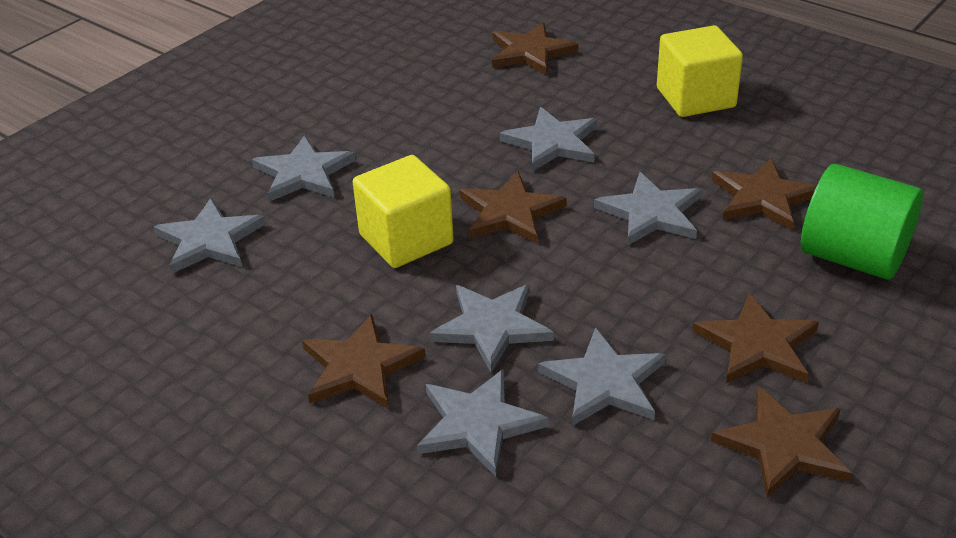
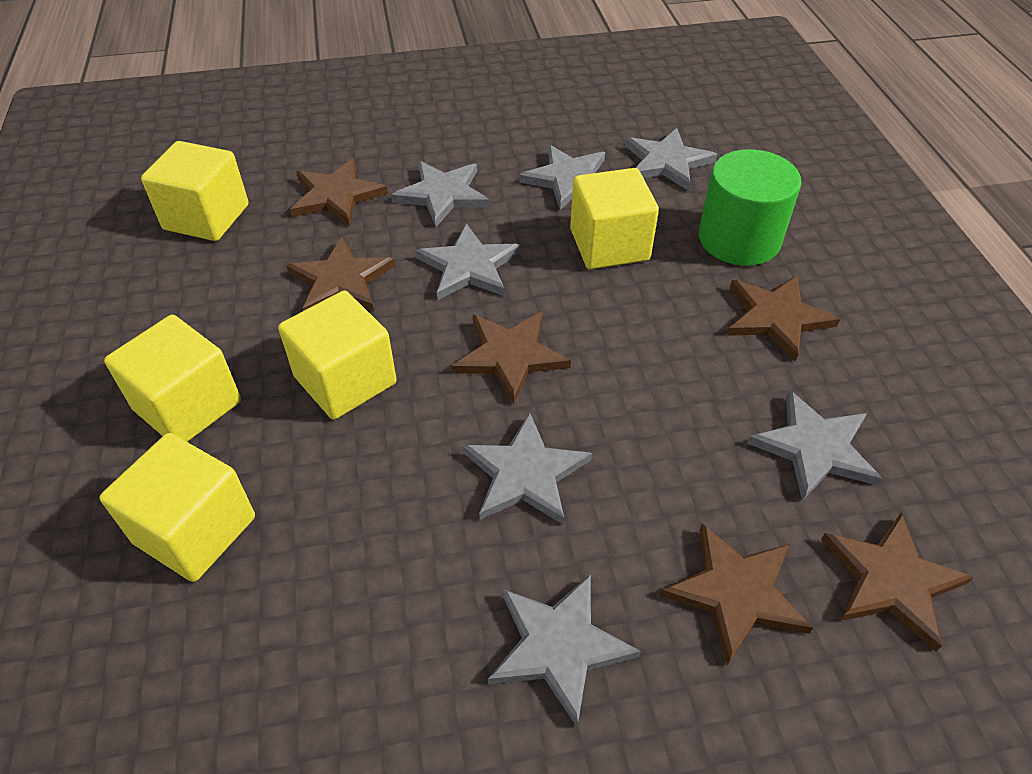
yellow cube: [353,155,454,268] [657,25,743,117] = 2 -> [100,433,255,582] [104,315,241,442] [141,141,249,241] [278,290,397,420] [570,168,659,269] = 5

